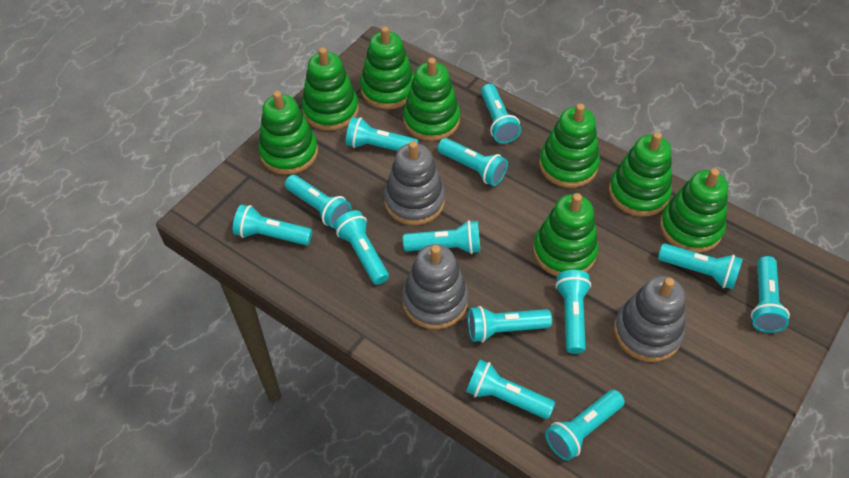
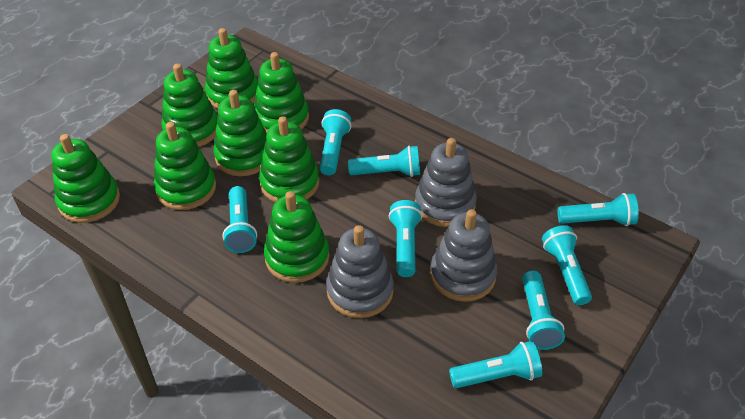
turquoise flashlight: [233,204,312,245] [285,175,352,229] [334,210,389,285] [346,117,419,151] [403,220,480,254] [438,138,508,186] [466,360,555,419] [468,306,552,342] [481,84,521,144] [545,390,625,461] [555,270,591,354] [658,243,743,290] [751,256,790,333] = 13 -> [222,186,257,253] [320,109,351,175] [348,146,420,177] [389,200,422,277] [449,341,542,388] [523,270,565,350] [542,225,592,305] [557,193,639,226] = 8

